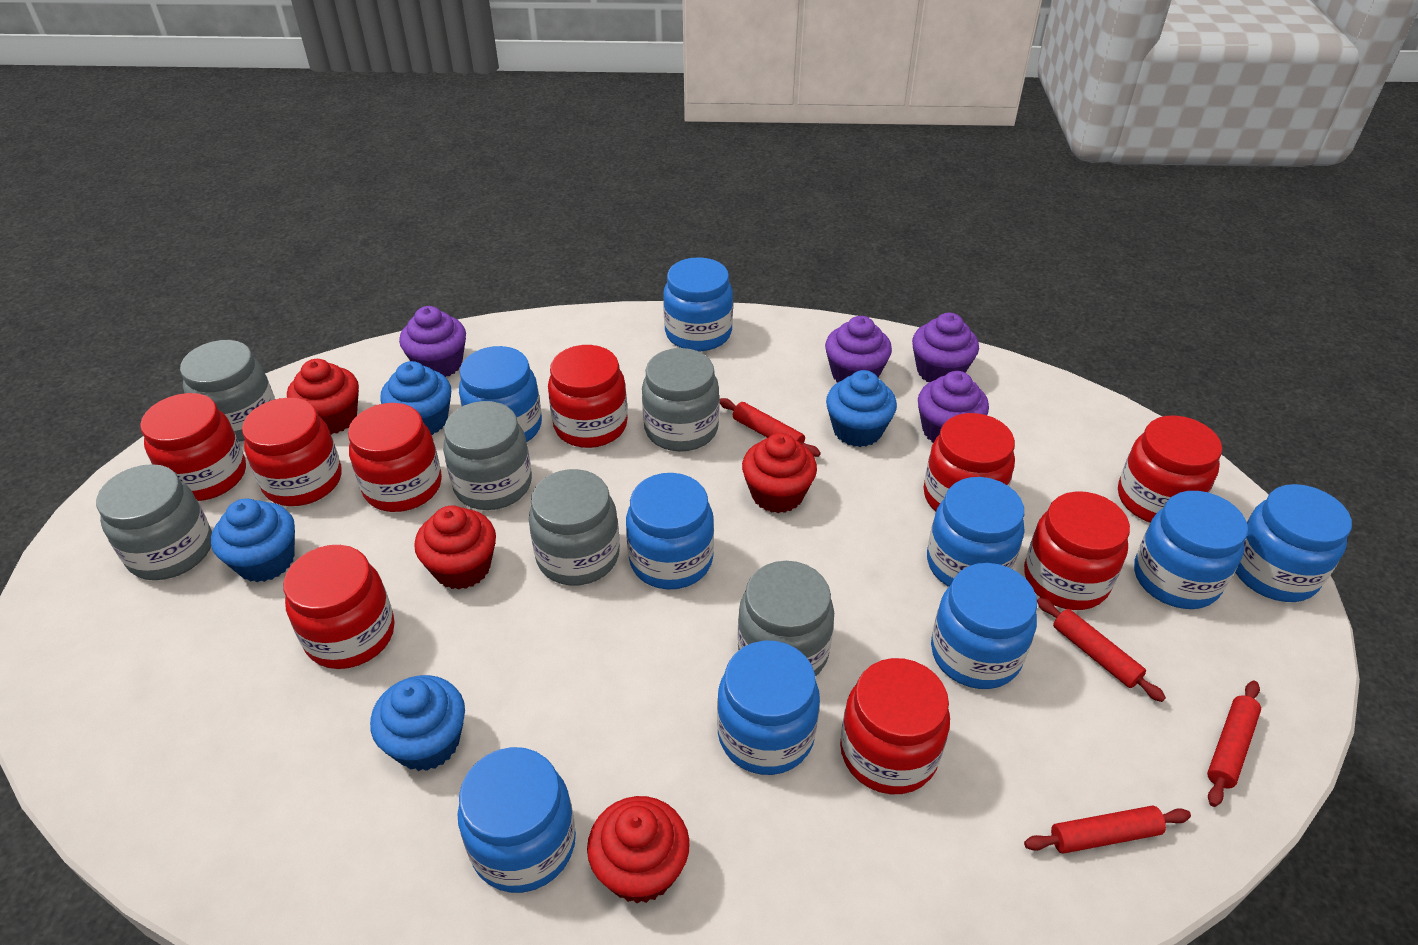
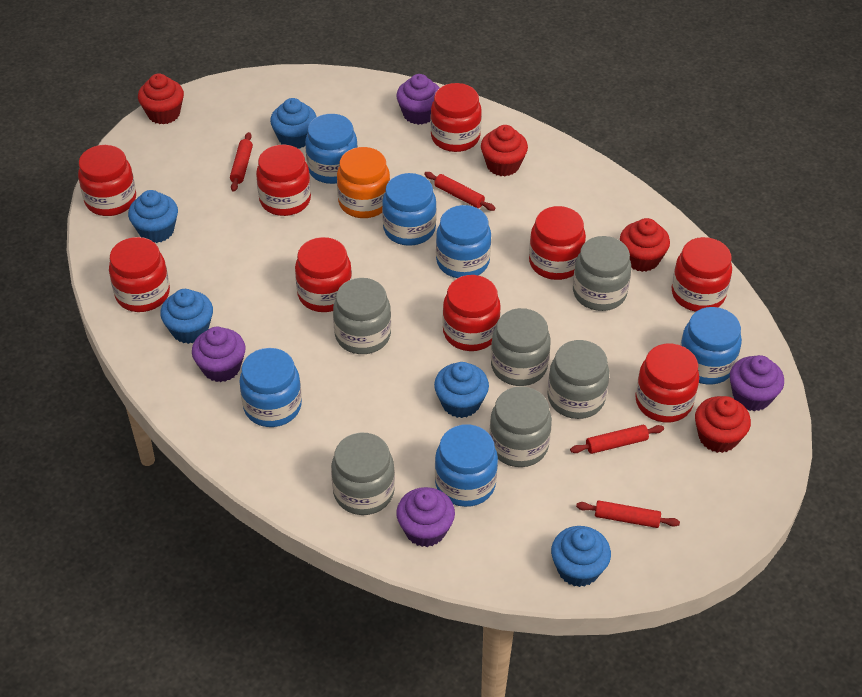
blue cupcake: [211,499,295,582] [370,675,465,771] [380,361,451,435] [826,370,897,447] = 4 -> [128,190,178,243] [160,289,213,344] [270,98,317,149] [434,362,489,418] [551,526,611,587] = 5
blue jar: [458,747,576,893] [459,346,542,442] [626,473,714,589] [663,257,733,351] [717,640,820,775] [927,477,1024,587] [931,563,1037,689] [1134,491,1248,609] [1235,484,1352,602] = 9 -> [239,348,302,427] [305,114,358,184] [382,173,437,246] [435,424,498,507] [436,205,491,278] [680,307,742,385] = 6
orange jar: none = 0 -> [337,147,390,218] = 1

